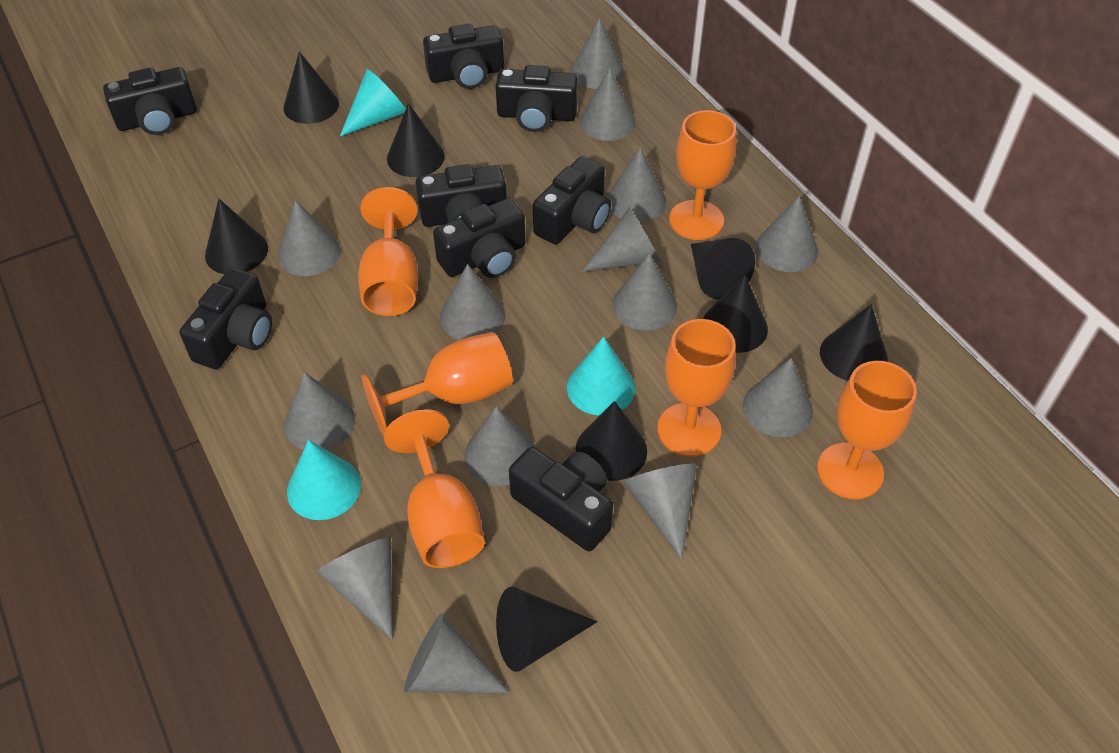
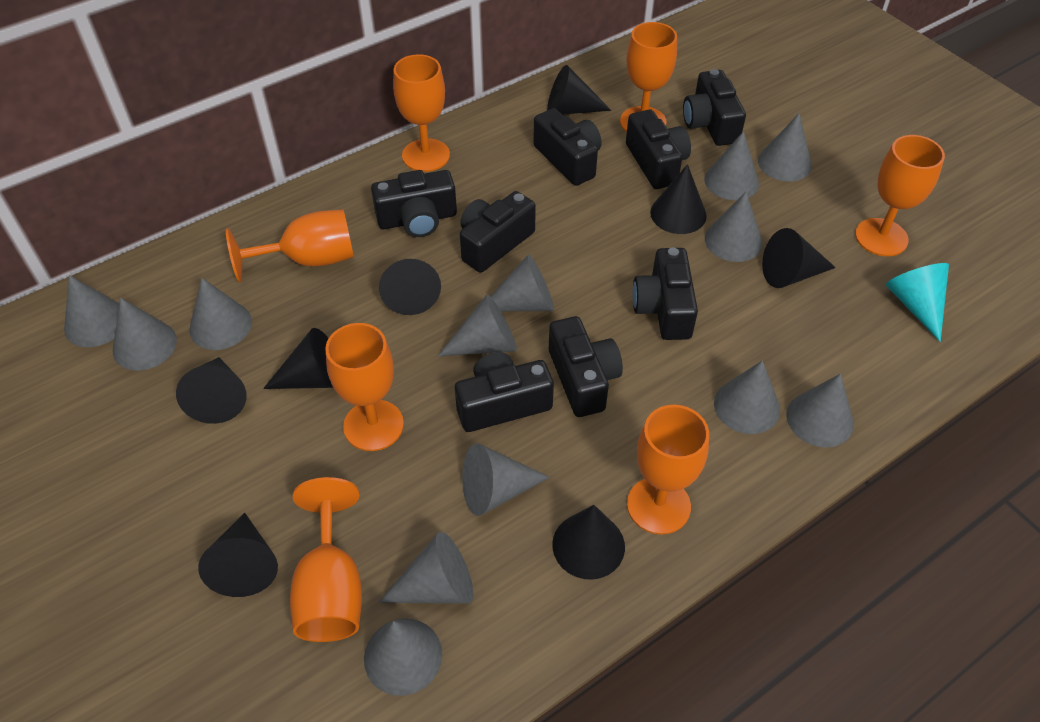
grey cone: [278,200,341,276] [284,372,355,450] [317,537,393,640] [404,613,510,694] [440,264,505,340] [464,406,535,486] [571,18,624,89] [580,68,636,141] [582,207,661,272] [607,147,666,222] [612,253,677,331] [623,463,697,560] [743,358,813,437] [756,196,818,272] = 14 -> [64,275,119,347] [113,298,177,371] [189,278,252,350] [364,619,442,696] [378,532,473,604] [438,294,517,356] [462,443,550,516] [490,254,554,311] [704,131,759,200] [705,192,763,262] [714,360,780,434] [758,113,812,181] [786,374,854,447] = 13
orange goblet: [358,187,418,316] [361,332,513,435] [384,409,485,568] [657,319,736,457] [669,110,736,240] [817,361,917,499] = 6 -> [226,210,354,282] [290,477,362,642] [325,323,404,451] [393,54,450,172] [620,22,677,132] [627,405,709,535] [855,135,945,256] = 7
turquoise cone: [287,440,361,520] [340,69,406,136] [567,337,635,416] = 3 -> [886,263,949,342] = 1

